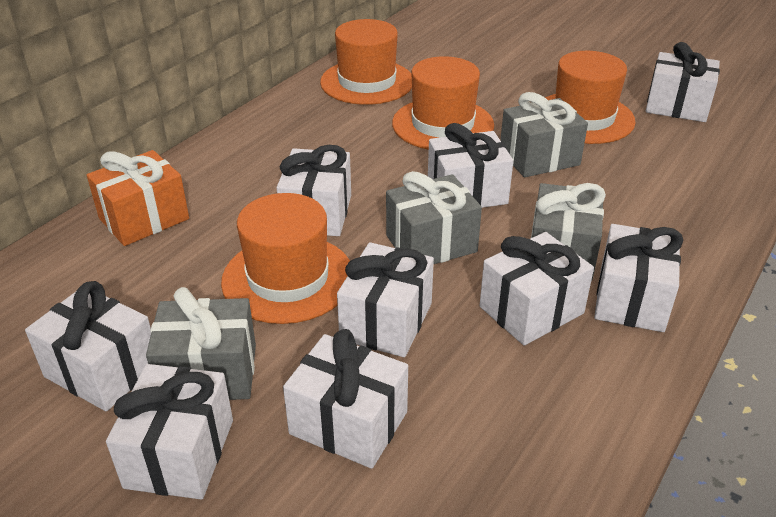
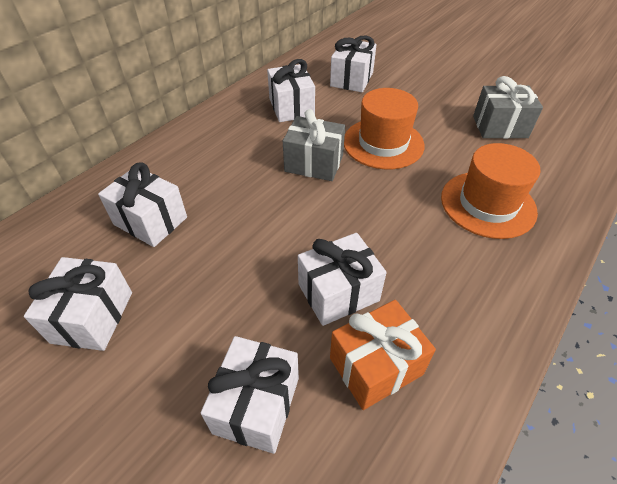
grey gift: [146,287,256,400] [386,171,482,264] [500,92,588,178] [531,183,606,281] = 4 -> [283,109,345,181] [473,76,543,139] = 2
orange hat: [221,193,350,324] [320,19,412,105] [392,56,494,150] [545,51,635,144] = 4 -> [344,88,425,169] [441,143,541,239] = 2
white gift: [25,281,151,411] [106,364,233,499] [276,145,351,236] [283,329,408,469] [337,242,434,357] [428,123,513,208] [479,232,594,345] [594,224,683,332] [646,42,720,122] = 9 -> [24,257,132,351] [98,162,187,247] [201,336,299,454] [267,59,315,122] [298,233,387,326] [330,35,377,92] = 6

